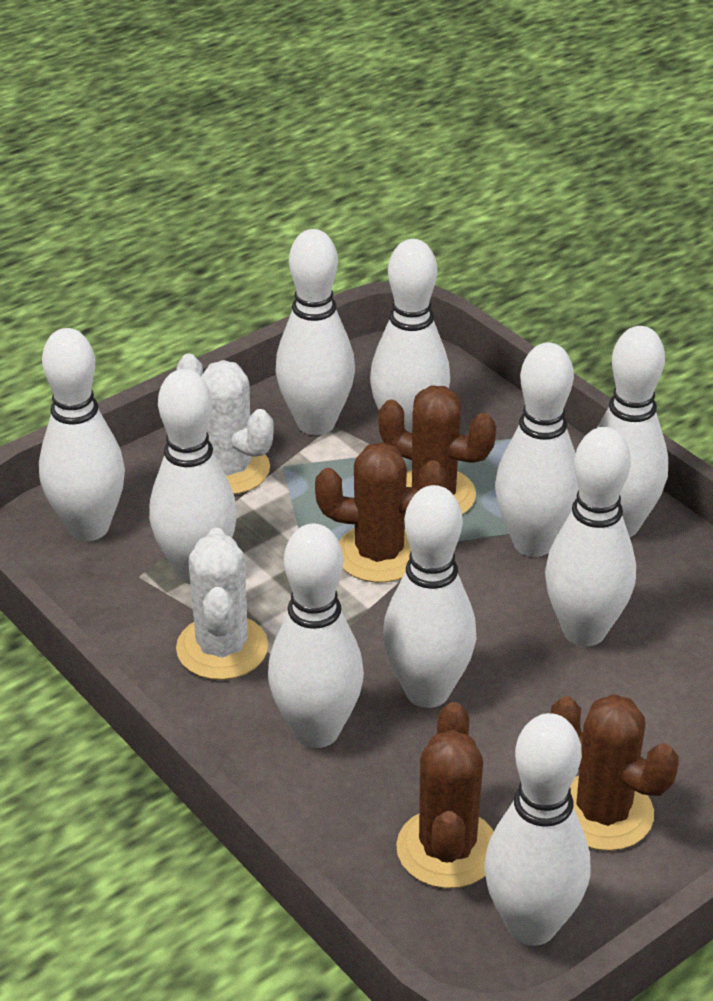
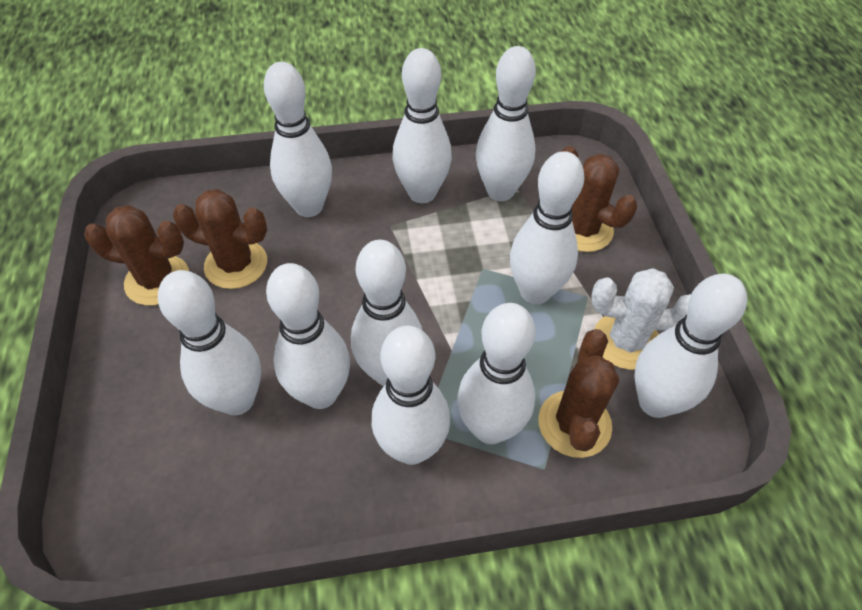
white cactus: [176,528,268,680] [177,353,274,494] = 2 -> [591,268,691,370] = 1

